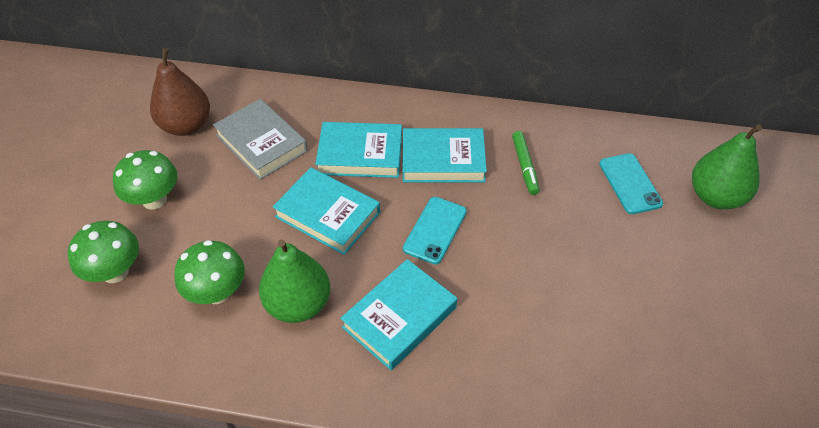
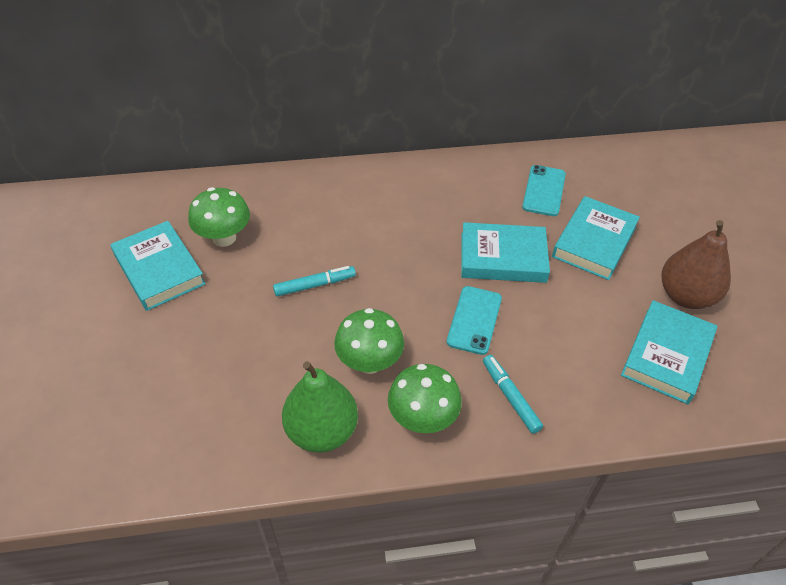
green marker: [512,131,540,195] = 1 -> none = 0
green pear: [259,239,331,323] [692,124,762,209] = 2 -> [282,361,358,453] = 1
grey book: [213,99,308,180] = 1 -> none = 0
turquoise marker: none = 0 -> [273,266,356,297] [483,355,543,434] = 2

